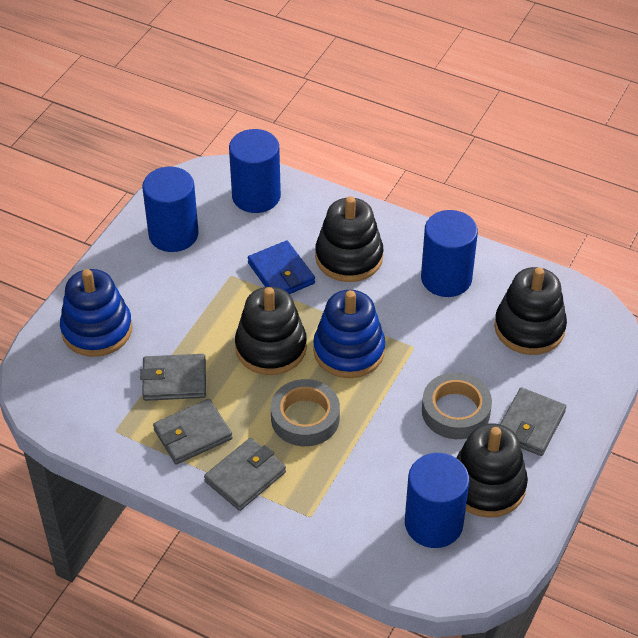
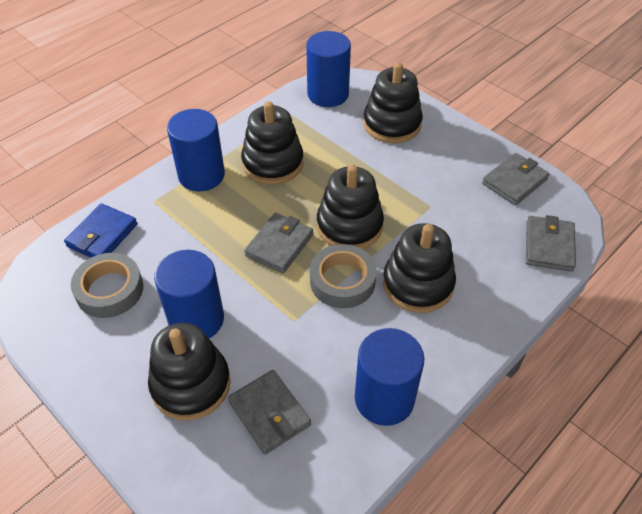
black stacking toy: [235,287,307,375] [315,196,383,282] [456,423,528,518] [494,267,567,355] = 4 -> [148,323,231,420] [241,101,304,185] [317,164,384,249] [363,62,423,143] [383,223,456,313] = 5
blue stacking toy: [60,269,132,357] [313,290,385,378] = 2 -> none = 0

